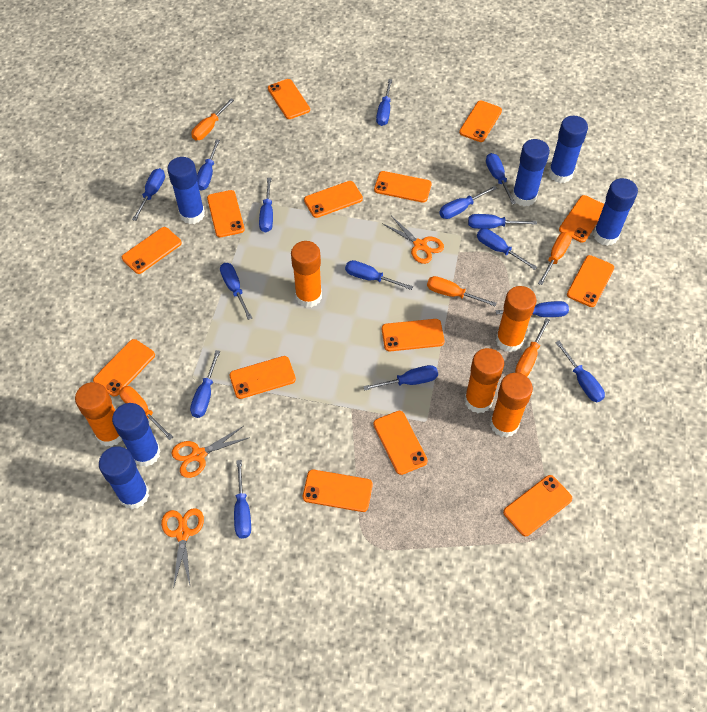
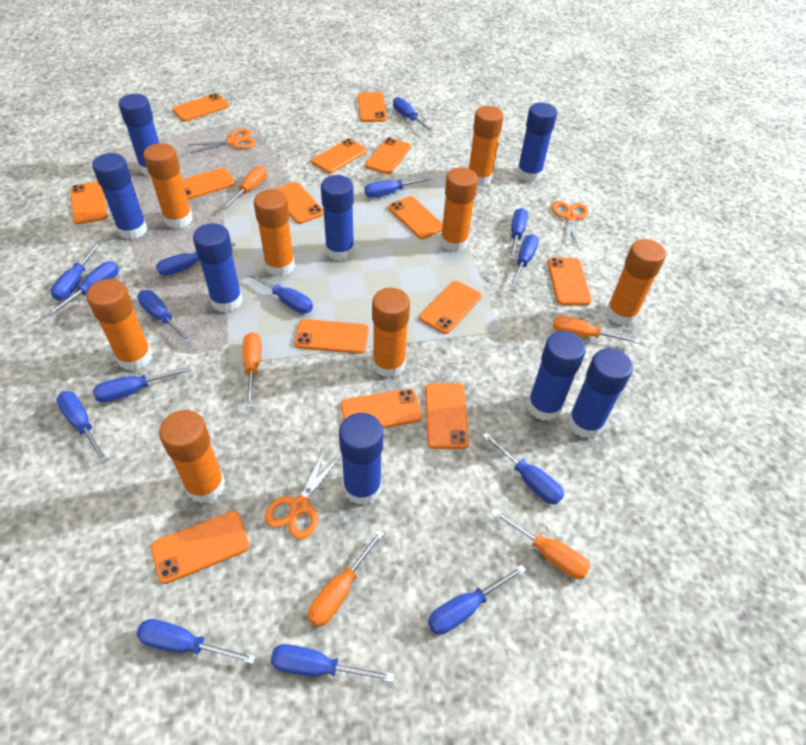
blue glue stick: [99,446,149,509] [112,403,161,467] [167,157,205,224] [512,139,550,207] [548,116,588,183] [593,178,638,246] = 6 -> [92,153,148,239] [119,94,159,176] [193,223,243,312] [321,175,355,261] [339,413,383,505] [517,103,557,182] [527,331,586,421] [568,348,633,439] = 8
orange glue stick: [75,382,122,447] [291,241,322,308] [464,348,504,413] [490,373,533,437] [496,286,536,352] = 5 -> [86,279,152,371] [143,143,193,228] [159,410,225,503] [254,189,295,276] [372,288,410,378] [440,168,478,252] [468,106,504,186] [606,239,666,326] = 8

